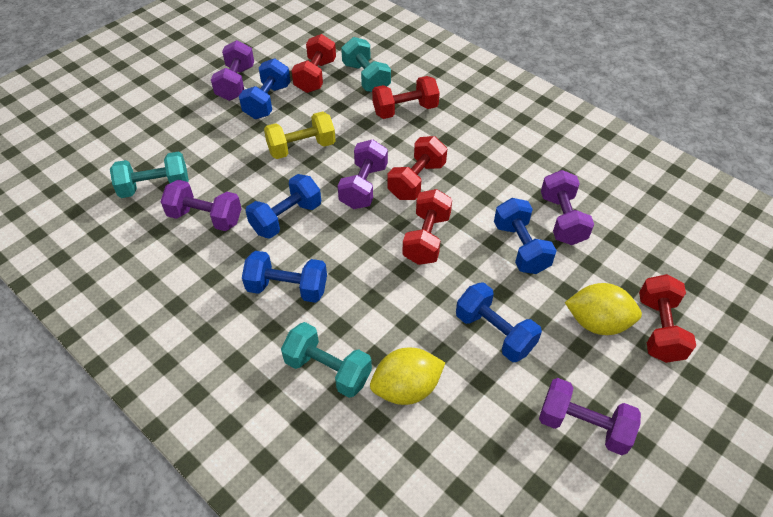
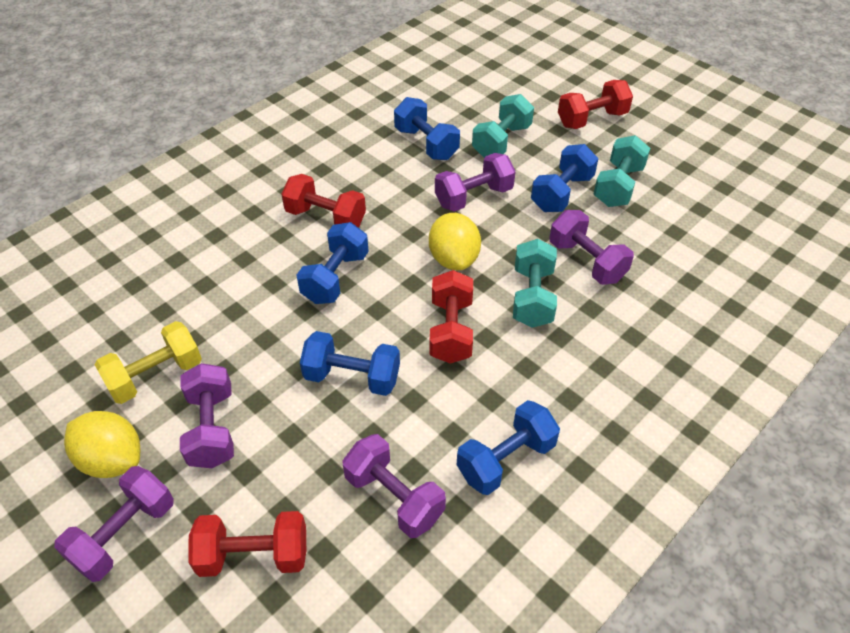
red dumbbell: [291,34,336,93] [372,76,440,119] [387,136,447,200] [402,189,452,265] [639,274,696,363] = 5 -> [188,511,306,577] [281,174,366,228] [429,270,473,364] [558,80,633,129] = 4

